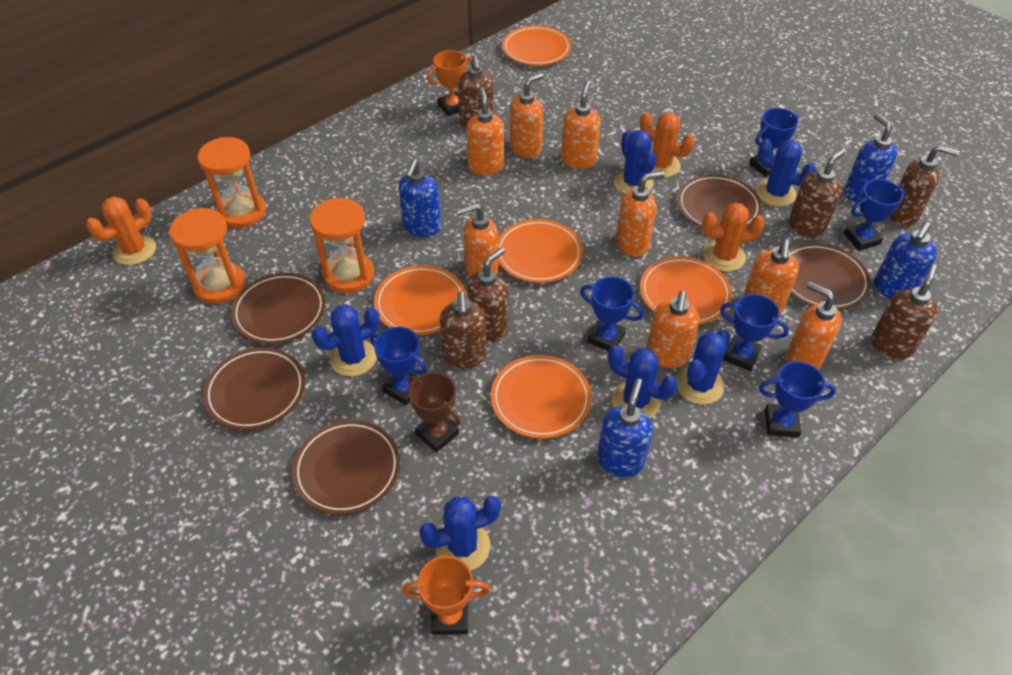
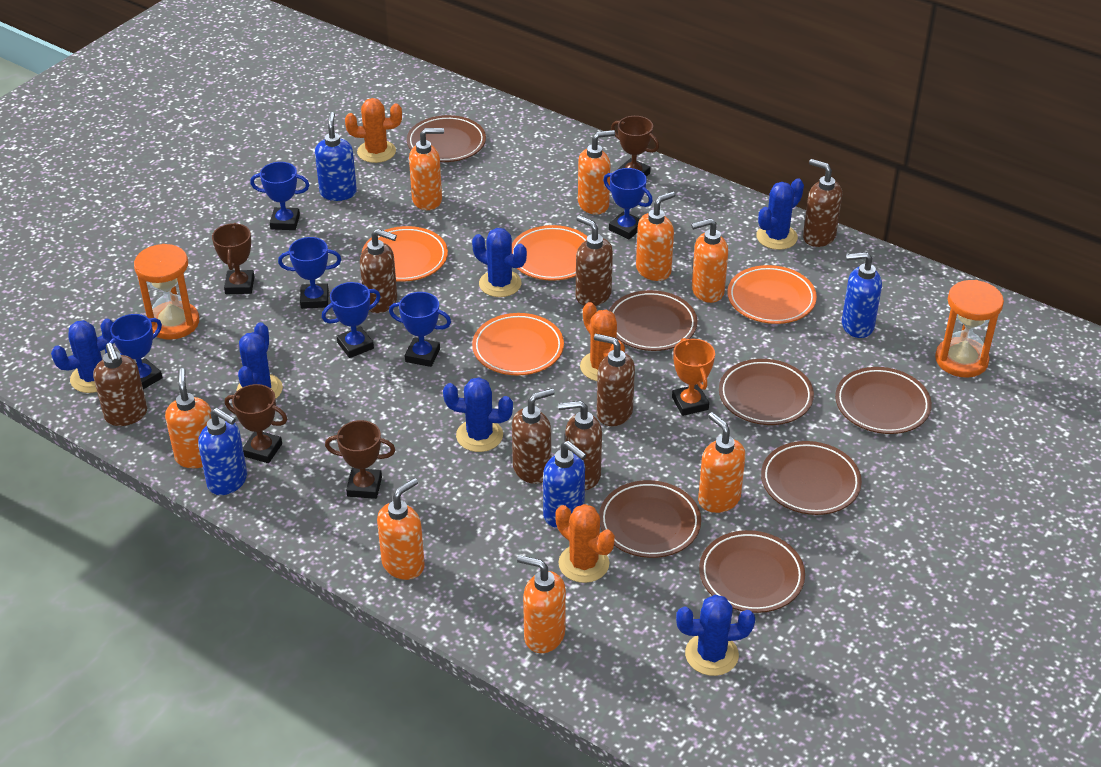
brown plate: [203,348,305,430] [231,273,325,344] [292,420,400,514] [677,174,762,228] [789,243,871,310] = 5 -> [407,115,486,162] [599,480,701,558] [609,290,697,351] [699,530,805,613] [719,359,814,425] [761,441,862,515] [835,367,932,434] = 7
brown soap dispenser: [440,291,487,369] [458,55,494,129] [467,247,508,341] [789,149,846,238] [871,264,938,359] [890,145,960,227] = 6 -> [93,343,147,426] [360,229,397,313] [512,388,555,484] [558,400,602,490] [576,215,613,306] [594,334,635,426] [803,159,842,247] = 7
brown trophy: [407,372,461,453] = 1 -> [212,223,254,294] [225,384,287,463] [325,420,395,499] [611,116,659,177] = 4
orange hourglass: [169,208,246,304] [197,137,266,228] [310,198,374,293] = 3 -> [134,244,199,340] [935,280,1004,378] = 2
orange plate: [374,265,466,335] [491,355,591,439] [498,219,583,283] [502,26,571,66] [640,256,732,325] = 5 -> [361,226,448,282] [472,313,564,375] [512,225,588,281] [728,265,817,324] = 4
orange trophy: [402,556,491,635] [427,50,472,116] = 2 -> [672,338,715,416] = 1

